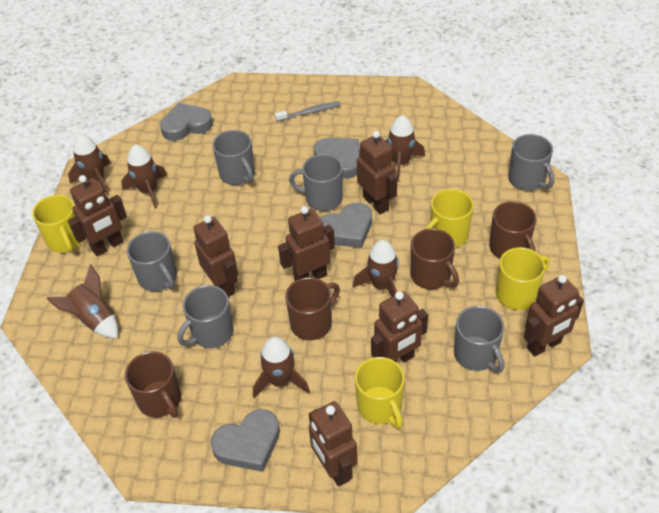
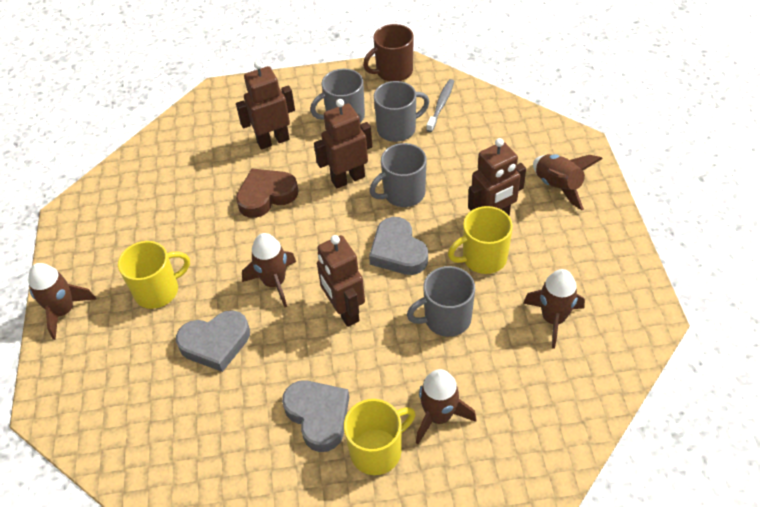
brown heart: none = 0 -> [236,168,299,218] = 1
brown mug: [125,351,181,418] [285,277,340,340] [411,228,459,290] [489,201,537,259] = 4 -> [363,24,414,81] = 1
brown robot: [68,175,127,256] [193,215,238,297] [278,206,335,281] [309,401,357,487] [357,131,397,214] [371,291,428,363] [524,275,584,357] = 7 -> [236,61,295,150] [314,99,372,188] [317,235,365,327] [468,138,526,216] = 4
brown rocket: [46,264,118,338] [68,134,111,195] [121,145,167,209] [253,337,310,398] [353,240,399,297] [385,115,425,181] = 6 -> [28,263,96,340] [242,233,296,307] [416,369,476,444] [523,269,585,349] [533,154,603,210] = 5
grey heart: [160,103,213,141] [211,409,280,472] [314,138,360,179] [320,202,372,248] = 4 -> [176,310,250,372] [282,380,349,452] [369,217,428,275] = 3
grey mug: [127,231,177,291] [178,285,234,348] [212,130,255,185] [289,154,343,211] [454,306,504,373] [508,134,555,191] = 6 -> [310,69,365,123] [370,143,426,207] [374,81,429,142] [407,266,475,337] = 4
yellow mug: [32,195,82,253] [355,357,405,428] [426,189,474,248] [496,247,550,310] = 4 -> [118,241,190,309] [344,399,416,475] [448,206,513,274] = 3

